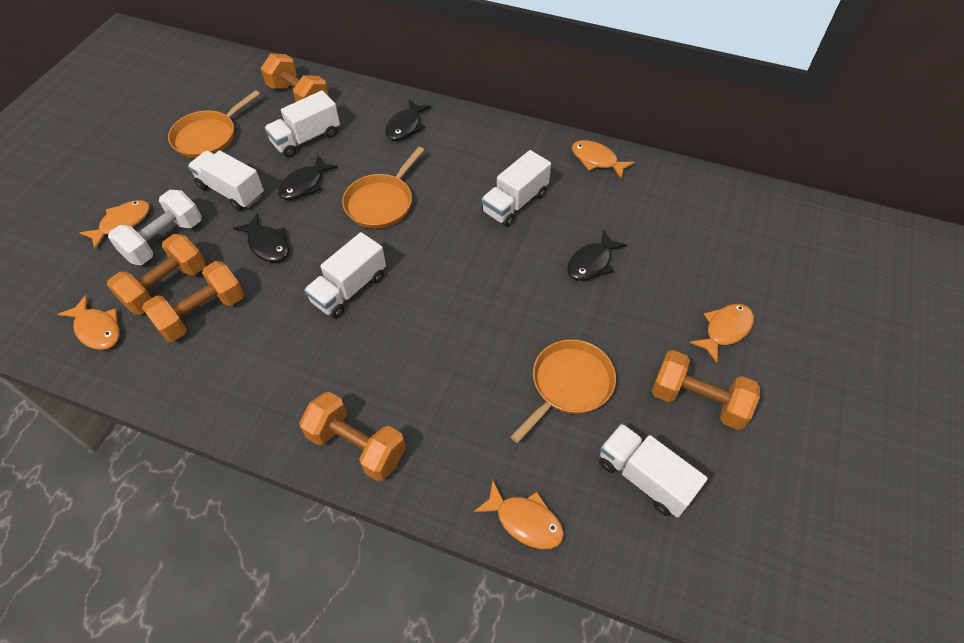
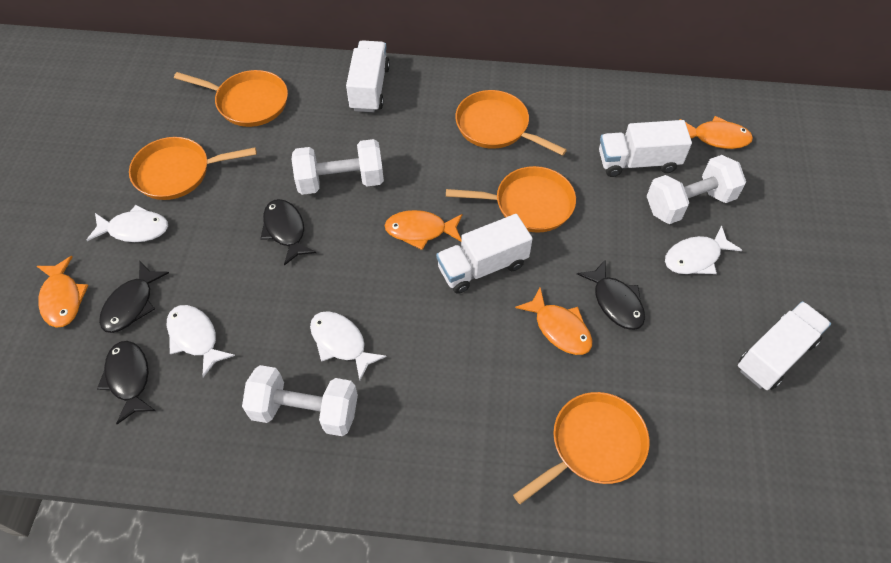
orange dumbbell: [107,234,206,315] [142,261,244,342] [261,53,329,102] [299,392,406,481] [652,350,760,430] = 5 -> none = 0
orange fish: [58,295,120,350] [80,200,150,249] [473,481,564,549] [572,140,635,179] [690,304,754,363] = 5 -> [37,256,89,328] [384,210,462,250] [515,287,592,355] [679,116,753,149] = 4
orange pan: [168,90,260,158] [342,147,424,229] [510,339,616,443] = 3 -> [129,137,257,200] [174,70,288,127] [446,166,576,233] [455,90,567,156] [513,392,649,504] = 5
white dumbbell: [108,190,202,265] = 1 -> [242,365,358,436] [292,139,384,195] [647,155,746,224] = 3
white fish: none = 0 -> [87,205,168,242] [167,305,235,377] [310,311,387,381] [665,225,742,274] = 4
white truck: [188,150,264,210] [264,90,340,158] [304,232,386,318] [482,150,551,227] [599,423,708,518] = 5 -> [346,40,390,112] [436,214,533,294] [599,120,692,177] [738,301,831,390] = 4

